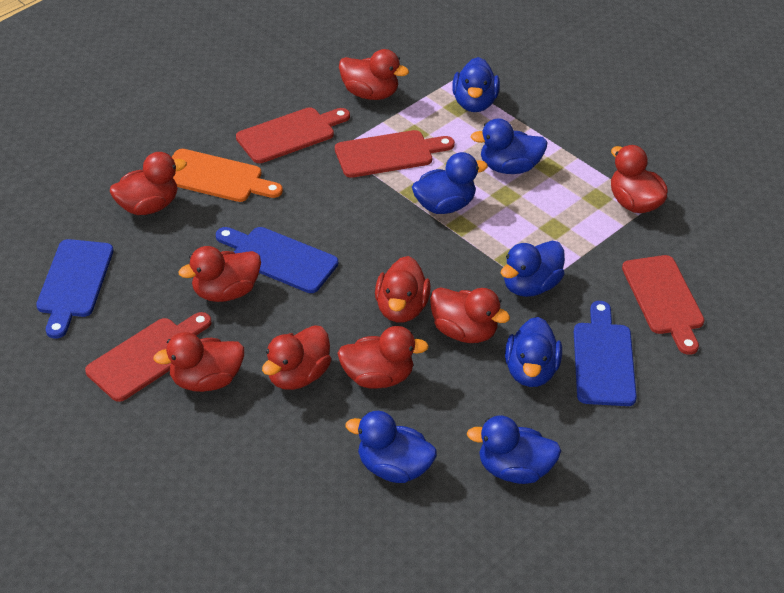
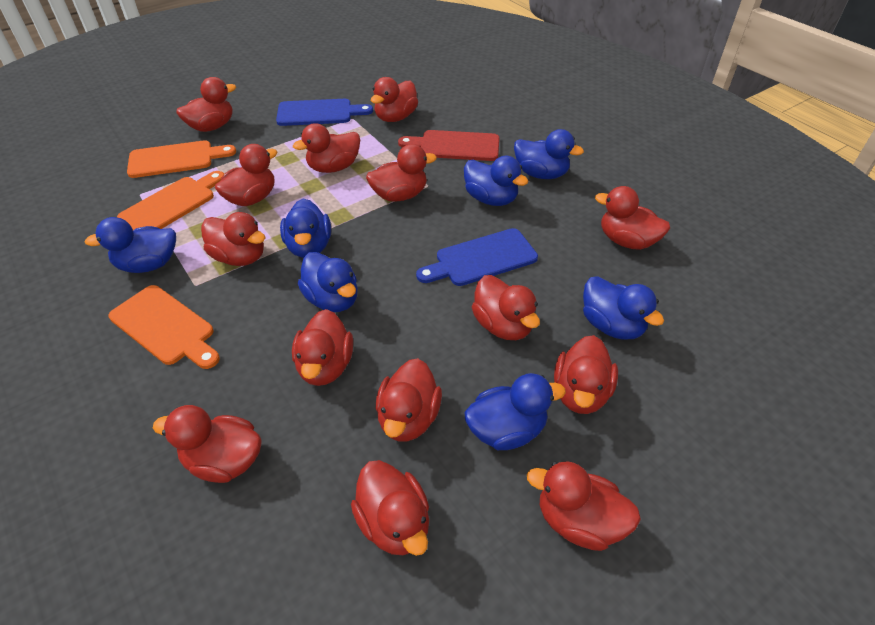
blue cutting board: [36,239,113,339] [216,227,338,293] [574,301,637,406] = 3 -> [276,99,373,126] [416,228,538,286] = 2
orange cutting board: [172,149,283,202] = 1 -> [109,285,220,369] [117,171,224,230] [127,140,236,178] = 3
red cutting board: [85,312,211,402] [236,107,350,163] [335,130,455,178] [622,255,704,355] = 4 -> [398,130,499,161] = 1
red duck: [110,152,187,215] [153,332,244,392] [179,246,261,302] [262,325,331,390] [337,326,429,389] [339,49,409,100] [375,256,431,323] [430,287,510,343] [611,145,668,213] = 9 -> [153,405,262,483] [176,77,236,132] [201,212,266,266] [215,144,277,206] [292,309,353,386] [293,123,360,173] [351,460,429,556] [366,144,437,202] [371,77,418,122] [376,358,442,442] [472,275,540,340] [527,461,641,551] [554,335,618,414] [595,186,670,250] = 14

